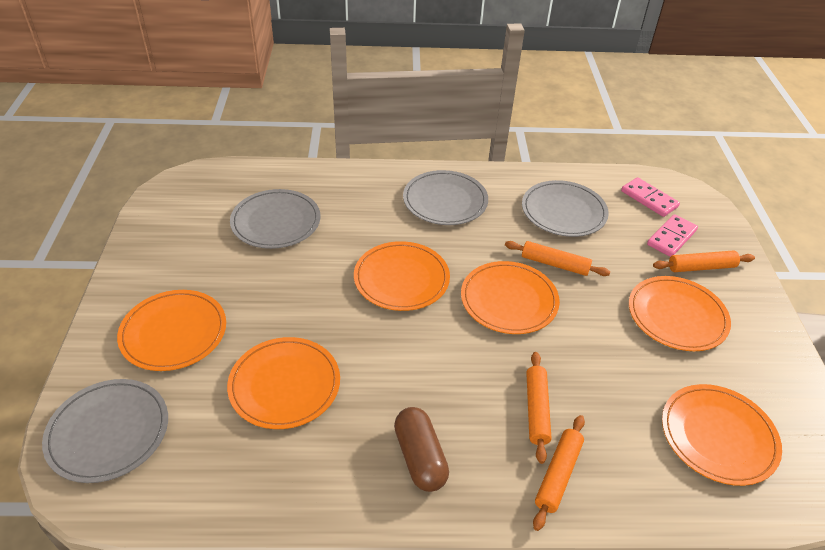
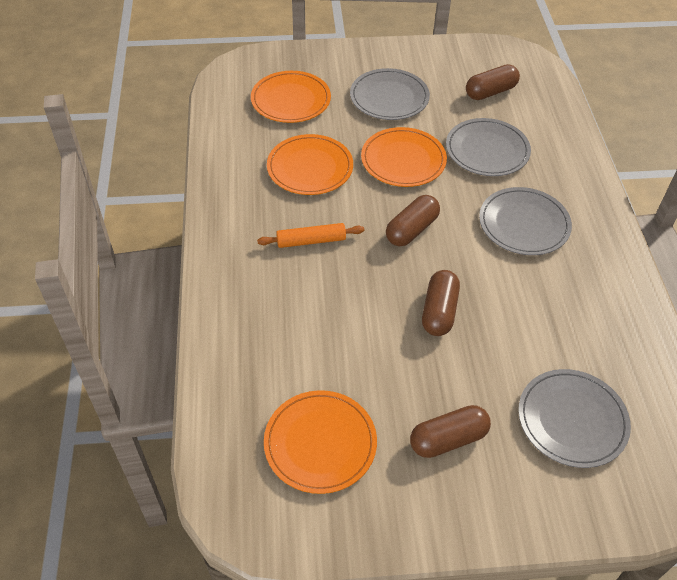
brown capsule: [394,407,449,492] = 1 -> [386,195,440,246] [410,405,491,458] [422,270,460,336] [466,64,520,100] = 4
orange plate: [117,290,226,371] [227,337,340,429] [354,241,450,311] [461,261,560,334] [629,276,731,351] [662,384,782,486] = 6 -> [251,71,331,123] [264,390,377,494] [267,134,353,195] [361,127,447,187] = 4
orange rolling pin: [505,241,610,276] [526,352,551,464] [533,415,585,531] [653,250,755,272] = 4 -> [257,223,364,248] = 1
pink domino: [621,177,680,217] [647,214,698,257] = 2 -> none = 0

